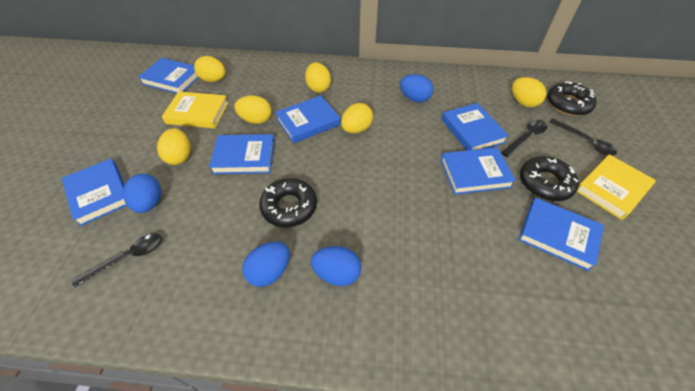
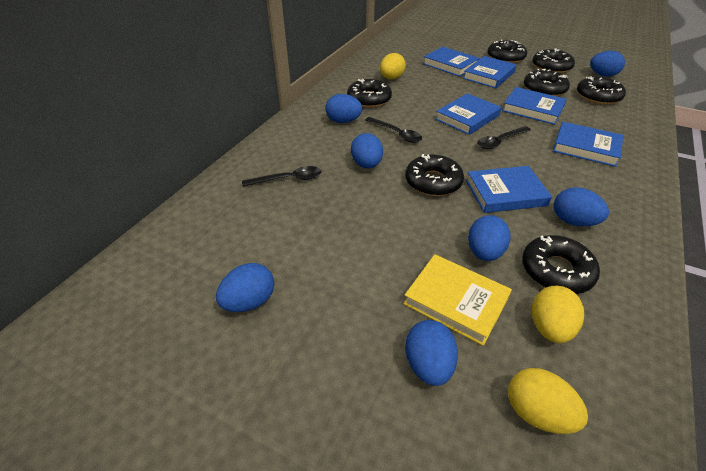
black donut: [259,178,317,227] [520,156,579,201] [547,82,597,116] = 3 -> [347,79,392,108] [405,154,464,196] [487,39,527,63] [522,235,600,294] [524,69,570,96] [532,48,575,73] [577,76,626,105] = 7
blue book: [62,159,127,226] [138,58,199,94] [209,134,275,174] [275,96,341,143] [440,147,516,195] [441,103,509,150] [518,198,604,271] = 7 -> [423,47,480,77] [435,93,501,135] [463,56,517,88] [466,166,552,213] [502,87,567,125] [553,122,623,167] = 6
blue egg: [123,174,161,213] [242,242,290,287] [311,246,361,286] [400,74,433,103] = 4 -> [216,263,274,312] [325,94,363,123] [351,133,383,168] [405,320,458,386] [468,215,511,261] [554,187,609,226] [590,51,625,77] = 7
yellow book: [162,91,228,128] [577,154,656,220] = 2 -> [403,254,512,346] = 1
yellow egg: [157,128,190,165] [194,56,225,82] [234,95,272,124] [305,62,331,93] [341,103,373,133] [512,77,546,107] = 6 -> [380,53,406,79] [508,368,588,434] [532,286,584,343] = 3

